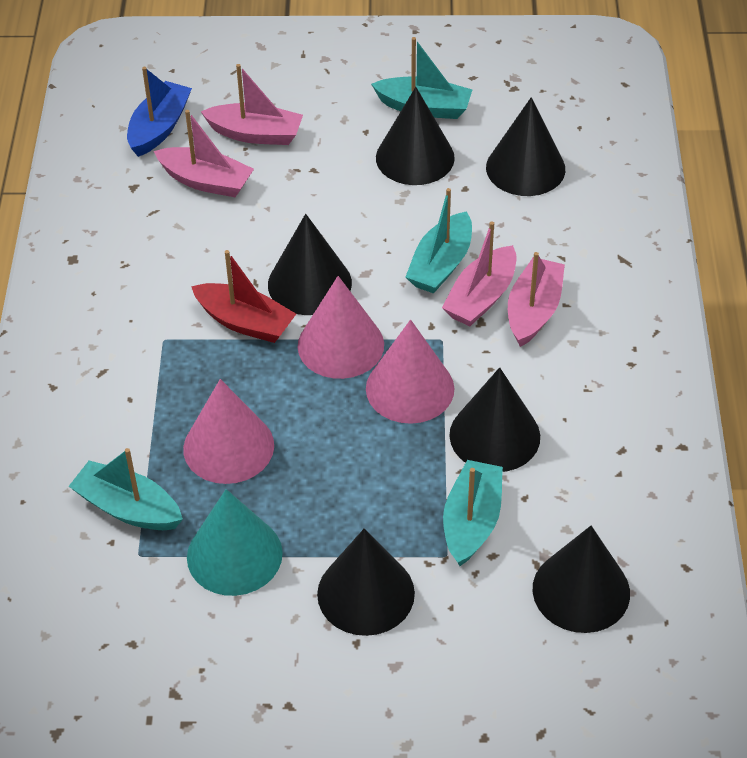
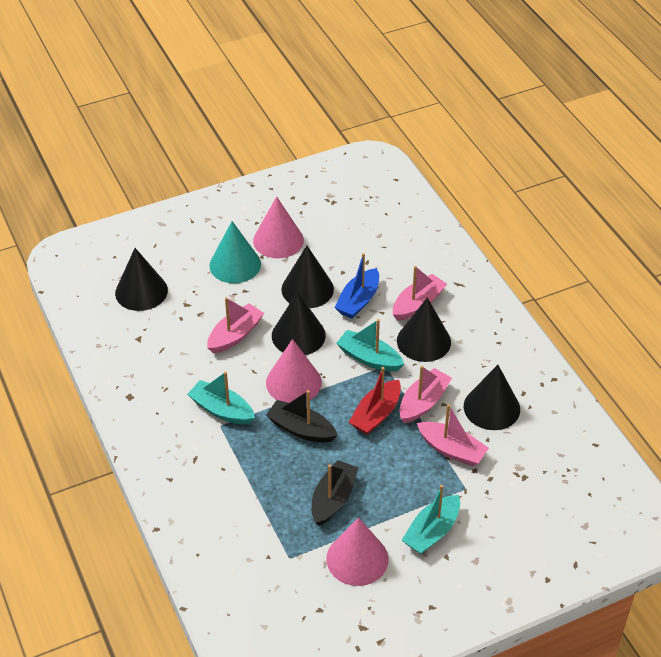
black boat: none = 0 -> [266,390,338,443] [312,460,358,526] = 2
black cone: [268,214,352,315] [317,528,415,636] [376,87,455,185] [449,367,540,472] [486,97,565,196] [533,526,630,633] = 6 -> [115,248,168,311] [272,292,326,355] [281,246,334,308] [397,298,451,362] [464,365,520,430] = 5
turquoise boat: [69,448,183,530] [371,37,472,119] [406,188,472,294] [443,460,503,566] = 4 -> [187,371,255,425] [336,319,404,372] [402,485,460,554] = 3

